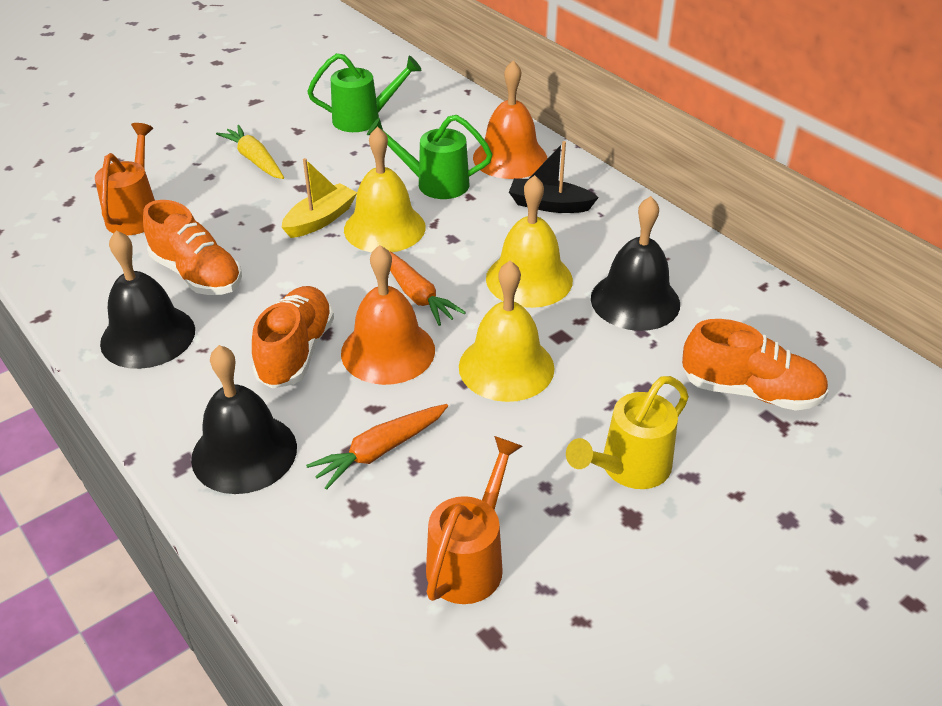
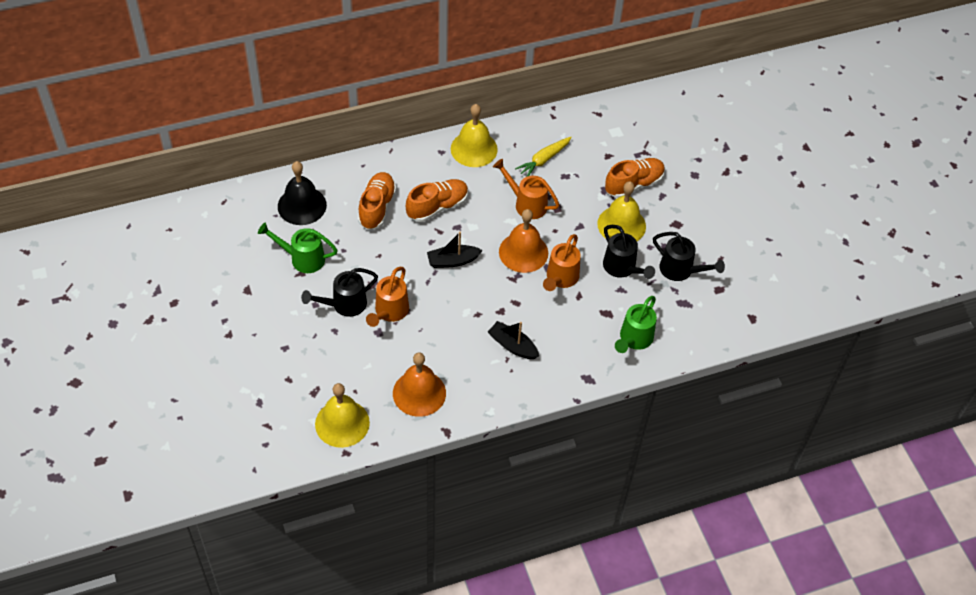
black bell: [100,230,195,369] [191,345,297,494] [591,196,680,331] = 3 -> [278,161,327,225] = 1
black boat: [509,141,599,213] = 1 -> [427,232,483,268] [488,321,539,359] = 2
black watering can: none = 0 -> [301,268,378,317] [603,225,655,279] [653,232,725,281] = 3
orange carrot: [306,404,448,490] [389,251,466,326] = 2 -> none = 0
orange watering can: [95,123,155,235] [426,436,522,604] = 2 -> [366,267,409,327] [493,159,559,219] [543,234,581,291] = 3
yellow boat: [281,158,357,238] = 1 -> none = 0
yellow watering can: [566,376,689,489] = 1 -> none = 0

